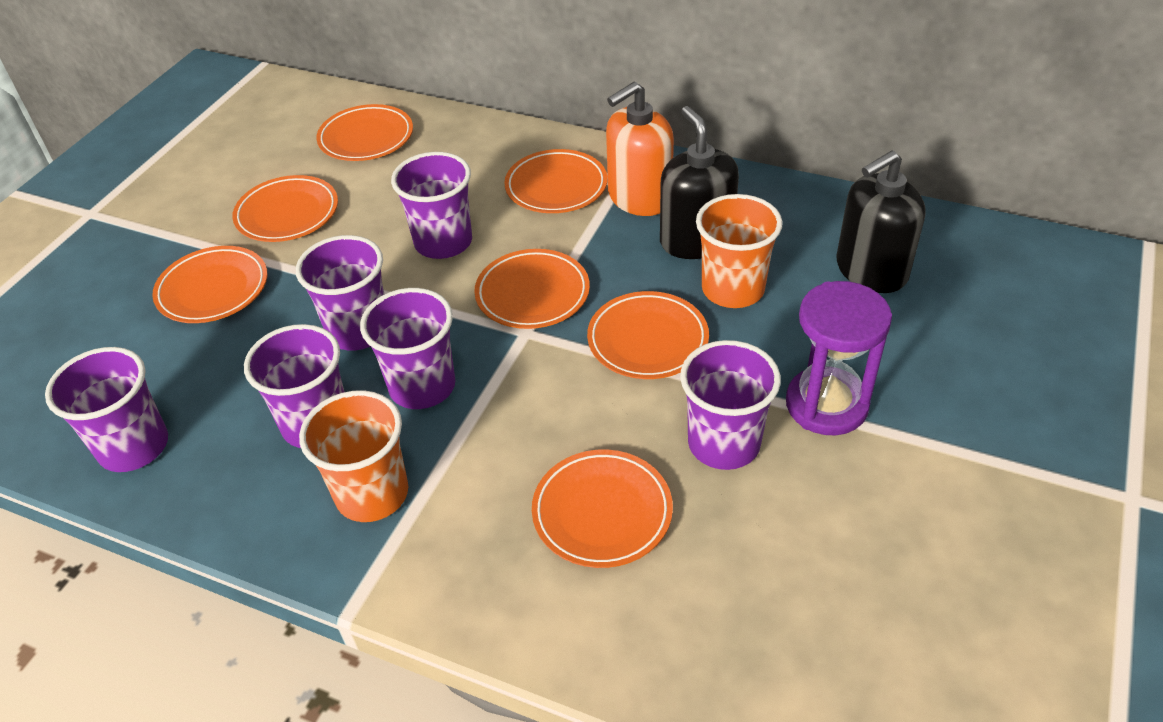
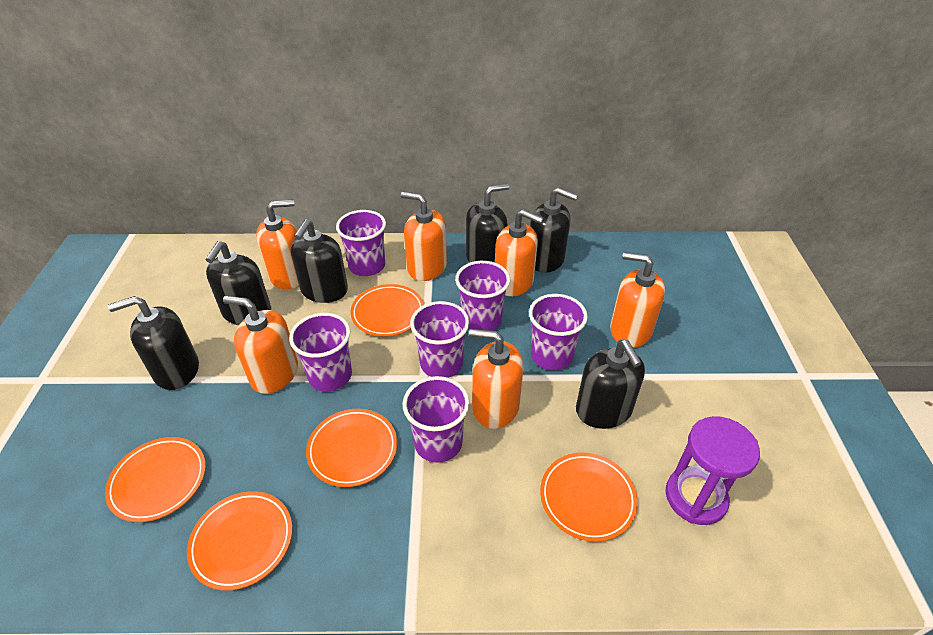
black soap dispenser: [660,106,739,259] [836,150,926,293] = 2 -> [108,296,199,390] [205,241,271,325] [291,219,348,303] [466,183,509,263] [530,187,578,273] [576,340,645,429] = 6
orange cup: [299,390,408,522] [696,194,783,308] = 2 -> none = 0
orange plate: [152,246,268,323] [232,175,338,242] [316,104,413,161] [474,249,590,329] [504,149,607,213] [532,449,673,568] [587,291,709,379] = 7 -> [105,437,206,522] [187,491,292,591] [306,409,397,487] [350,284,424,336] [540,452,638,542] = 5
orange soap dispenser: [606,82,674,216] = 1 -> [223,296,298,394] [256,200,299,289] [401,192,447,281] [469,329,524,429] [495,209,543,296] [610,252,665,348] = 6

